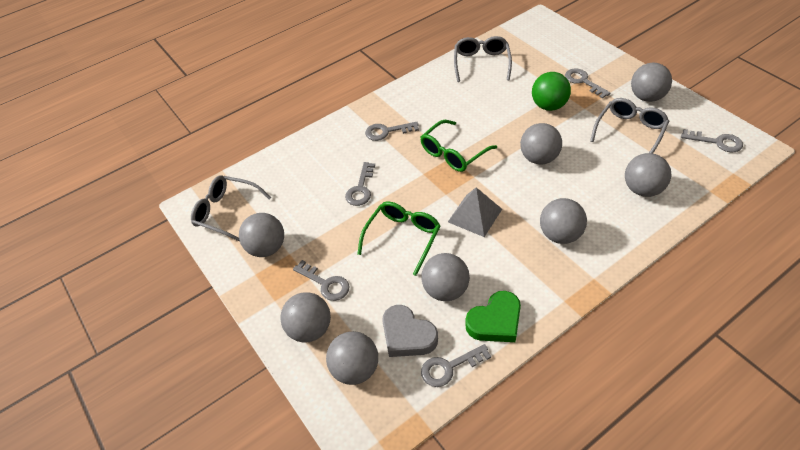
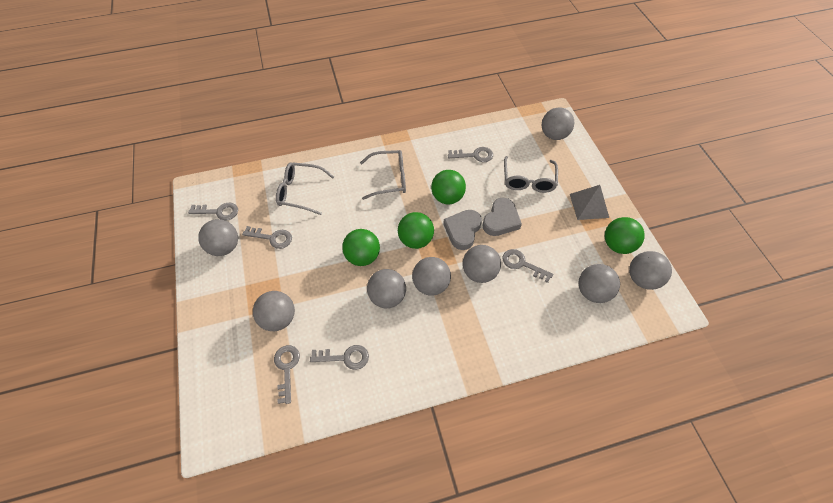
green ball: [532,72,571,111] = 1 -> [342,229,380,266] [398,212,434,249] [431,170,466,204] [605,217,645,254] = 4
green glasses: [357,202,441,276] [421,120,497,172] = 2 -> none = 0
green heart: [465,291,521,342] = 1 -> none = 0
grey heart: [382,305,438,357] = 1 -> [443,210,482,250] [482,198,522,236] = 2

